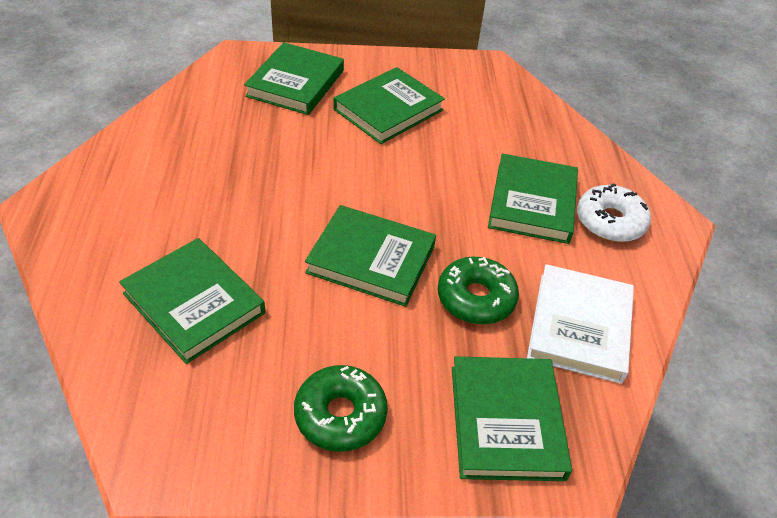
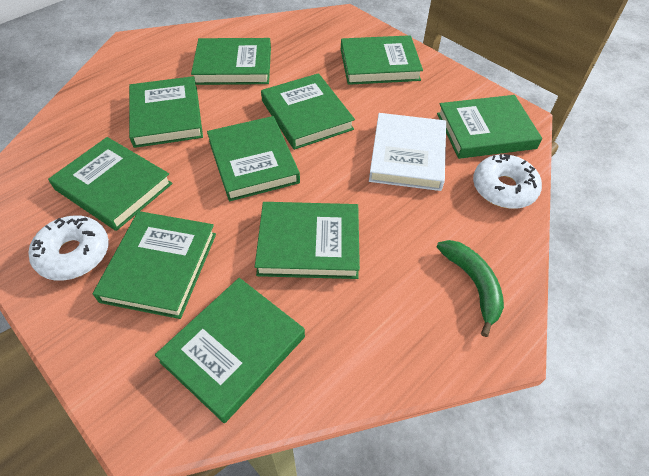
green banana: none = 0 -> [437,240,504,337] = 1
green book: [119,238,265,364] [244,42,344,115] [305,205,436,307] [334,67,445,144] [452,356,572,481] [488,153,578,244] = 6 -> [48,137,172,231] [93,211,216,319] [129,76,203,148] [155,278,305,423] [191,38,271,85] [207,116,300,202] [255,202,360,279] [261,73,355,150] [341,35,423,85] [437,95,542,159] = 10
green donut: [294,365,388,452] [438,257,519,324] = 2 -> none = 0
white donut: [577,184,651,242] = 1 -> [29,215,109,281] [473,154,542,209] = 2

